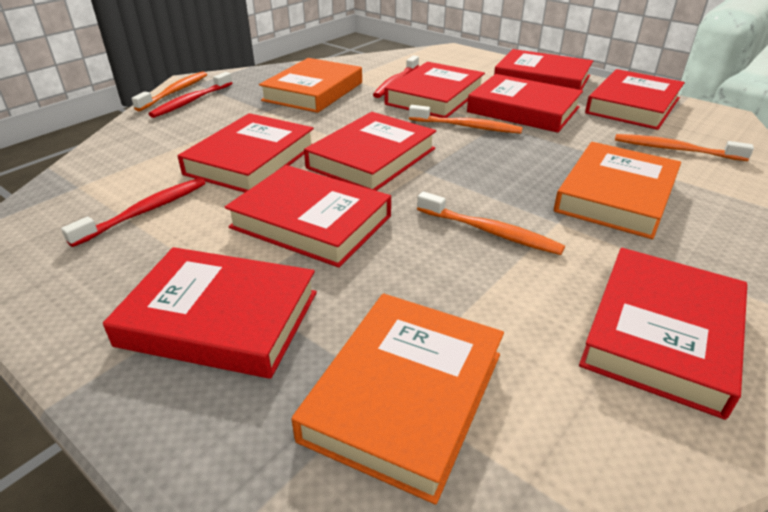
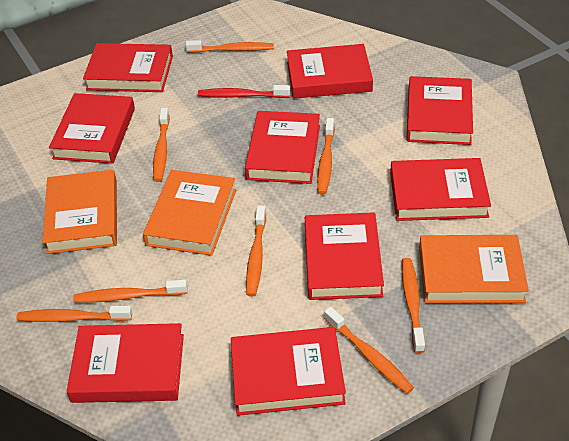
orange toothbrush: [132,71,207,111] [409,105,523,134] [417,191,565,255] [615,134,754,161] = 4 -> [16,306,132,322] [73,280,187,303] [153,108,170,182] [186,40,274,53] [246,206,266,297] [317,118,335,195] [324,307,414,394] [402,258,425,353] = 8
red toothbrush: [61,178,205,247] [149,72,232,118] [373,55,419,98] = 3 -> [198,85,290,98] = 1

